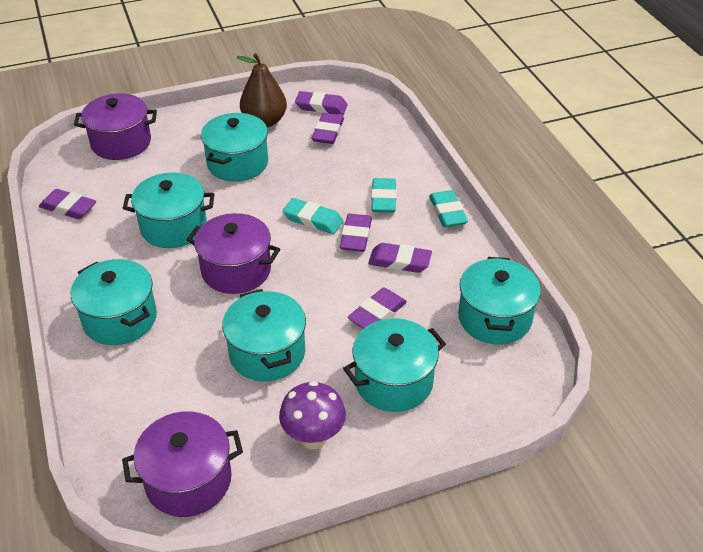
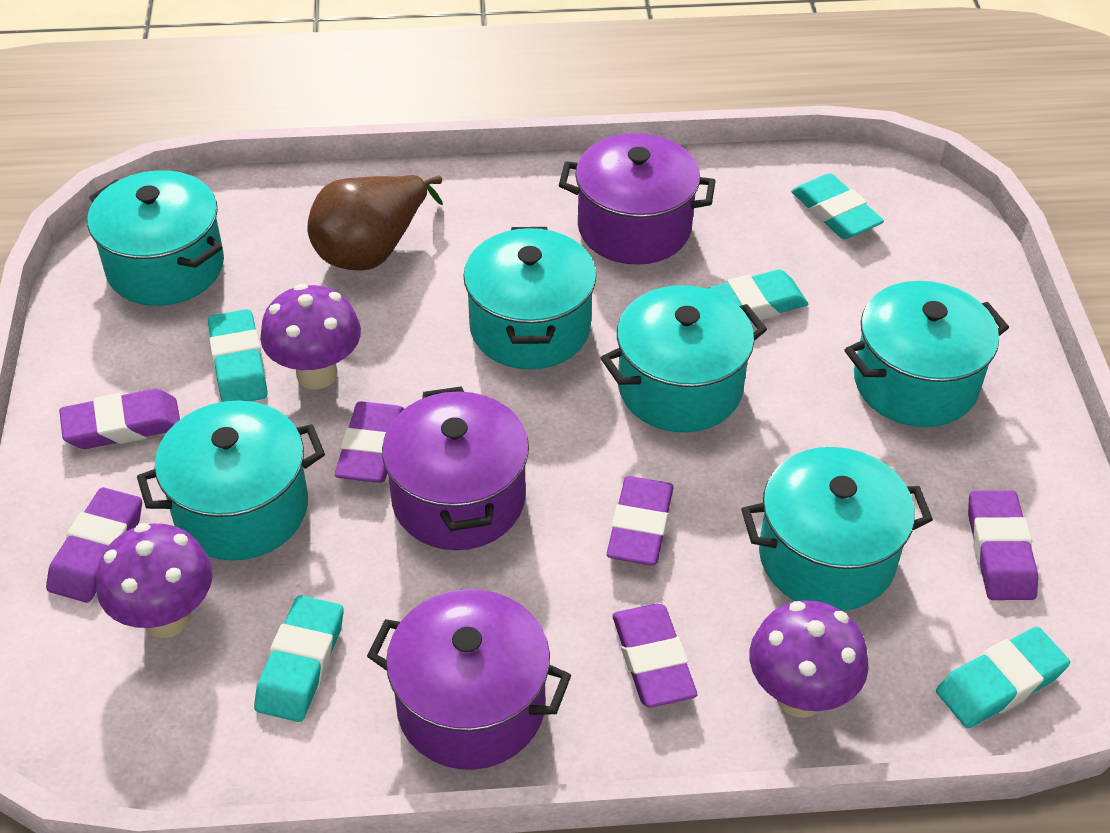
purple mushroom: [279,381,346,449] = 1 -> [97,523,213,638] [260,284,361,389] [749,600,869,718] = 3
turquoise eraser: [283,198,343,234] [371,178,397,213] [429,190,468,227] = 3 -> [208,309,268,402] [254,595,344,722] [706,270,808,321] [791,173,884,239] [936,627,1070,728] = 5

